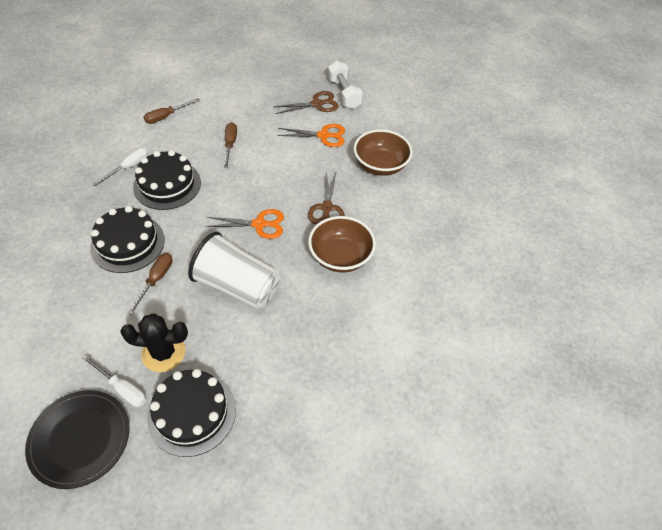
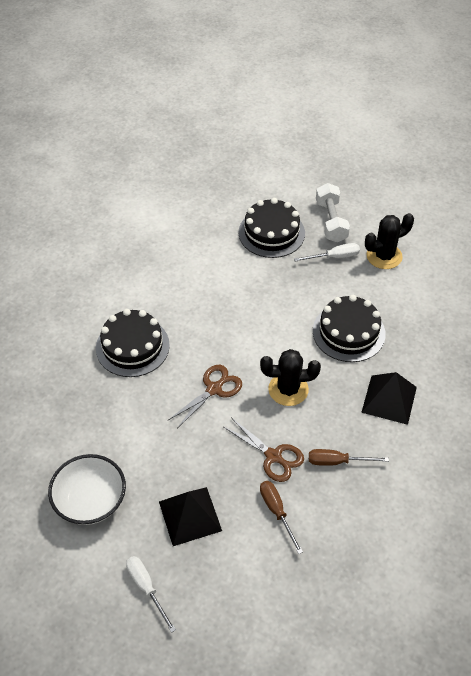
black cactus: [120,313,188,372] = 1 -> [260,349,321,406] [365,213,414,269] = 2
black plate: [25,390,129,489] = 1 -> none = 0
black pyramid: none = 0 -> [159,487,222,546] [361,372,417,425] = 2
brown bowl: [308,216,376,272] [354,129,413,176] = 2 -> none = 0
brown screwdriver: [128,253,173,315] [144,98,200,124] [224,122,237,168] = 3 -> [260,481,303,554] [309,449,389,466] = 2
orange scissors: [206,209,284,239] [277,124,345,147] = 2 -> none = 0
white bowl: none = 0 -> [48,454,126,525] = 1
white cup: [188,232,280,309] = 1 -> none = 0

